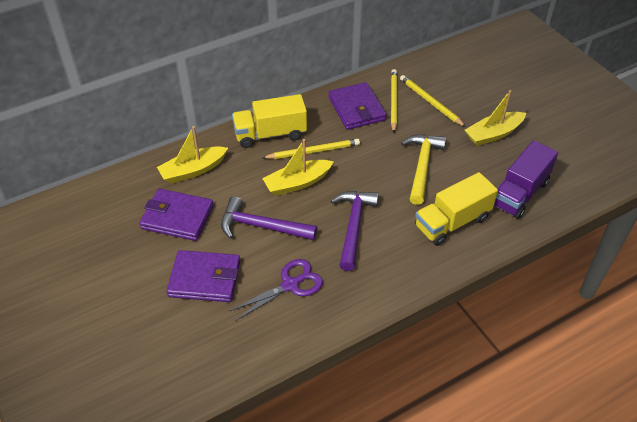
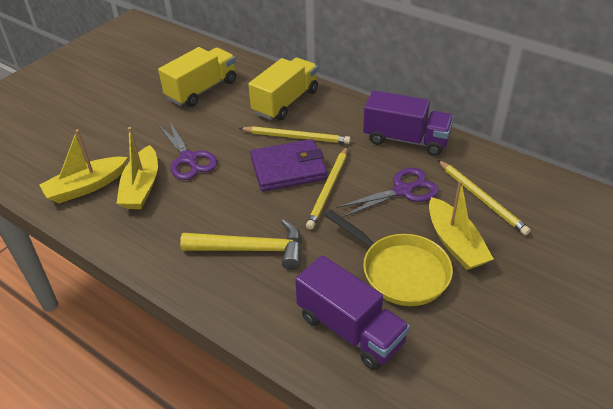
purple hammer: [221,196,317,240] [331,191,379,271] = 2 -> none = 0
purple scissors: [230,259,323,321] = 1 -> [158,121,217,180] [336,168,439,218] = 2
purple truck: [494,140,558,219] = 1 -> [295,255,410,370] [363,90,454,156] = 2
purple wallet: [139,189,214,241] [167,250,240,302] [328,82,387,130] = 3 -> [250,139,327,192] = 1
yellow pan: none = 0 -> [325,210,453,306] = 1

